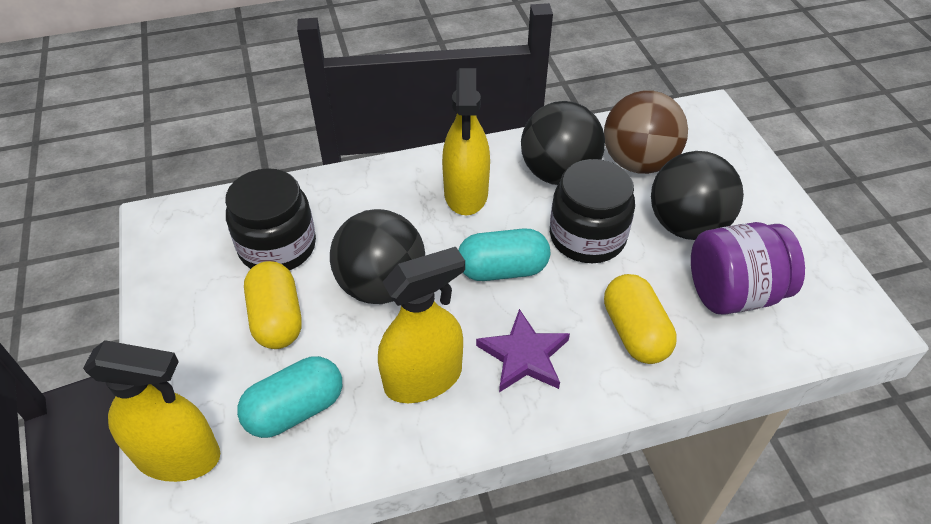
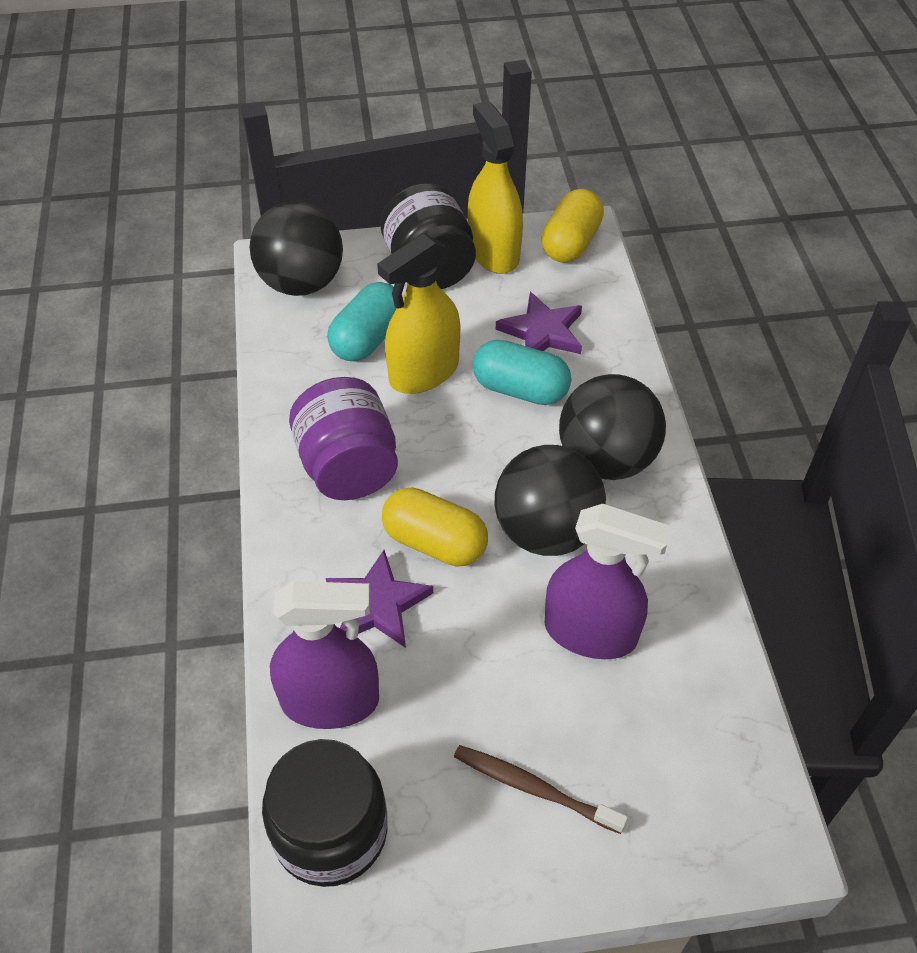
brown ball: [604,90,688,174] = 1 -> none = 0
brown toothbrush: none = 0 -> [454,745,628,834] = 1
purple spray bottle: none = 0 -> [270,581,379,729] [545,504,672,659] = 2
purple star: [476,309,570,392] = 1 -> [326,550,433,648] [496,292,582,354] = 2
yellow spray bottle: [83,340,220,482] [378,247,465,403] [442,68,490,215] = 3 -> [377,234,460,394] [468,101,523,274] = 2

